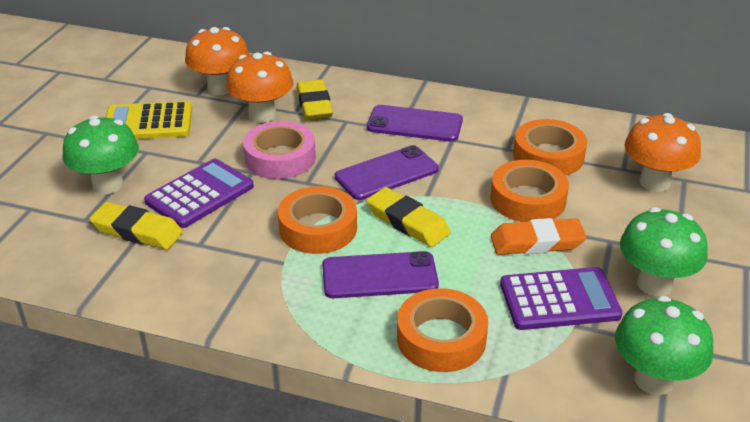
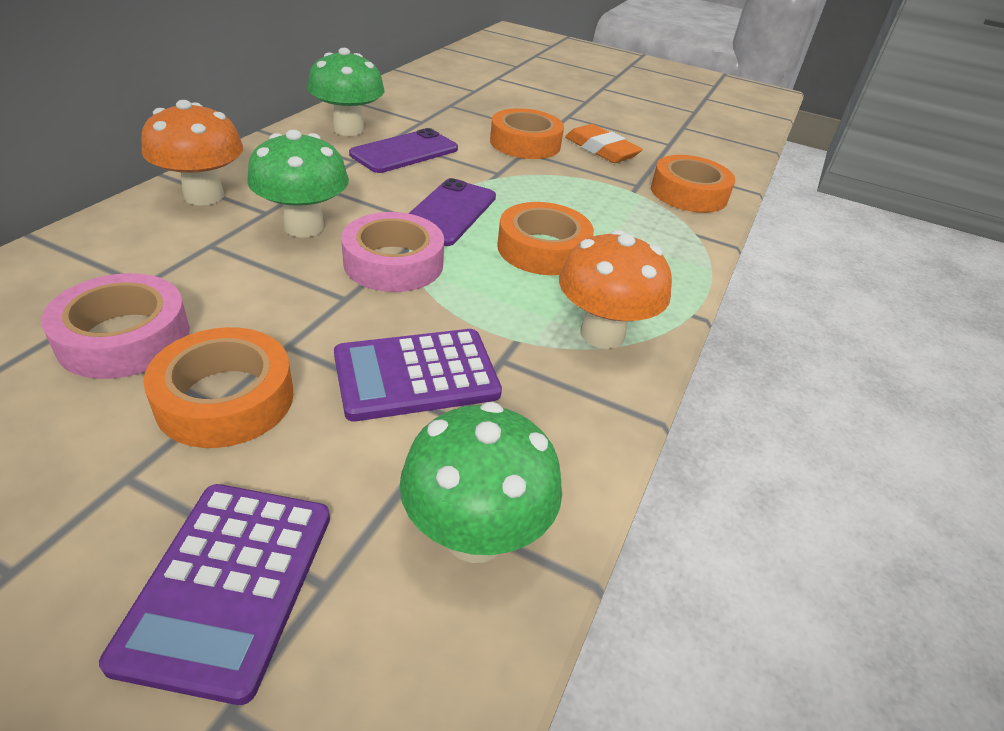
orange mushroom: [185,27,249,95] [226,52,293,123] [625,113,701,192] = 3 -> [141,100,243,206] [559,230,672,349] = 2
pink tape: [243,121,316,179] = 1 -> [41,273,190,379] [341,212,444,292] = 2
purple phone: [322,251,439,298] [335,145,439,200] [367,105,463,142] = 3 -> [349,128,458,173] [408,178,496,246] = 2
yellow calculator: [105,101,192,139] = 1 -> none = 0
yellow eraser: [89,202,183,250] [297,80,333,120] [367,187,451,247] = 3 -> none = 0

